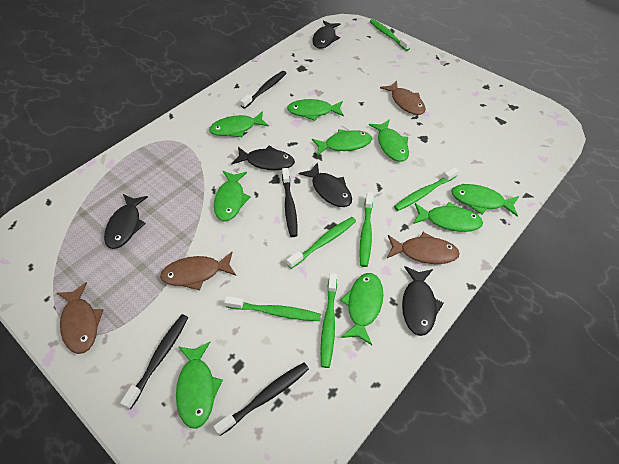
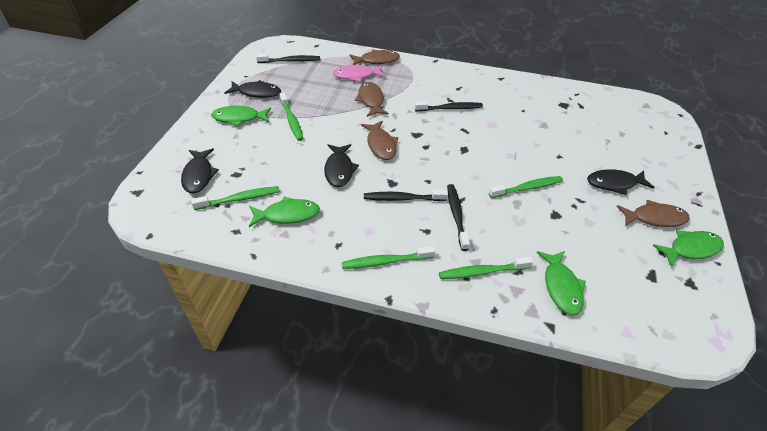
black fish: [104,194,148,249] [232,146,295,170] [298,162,352,207] [312,20,341,49] [402,266,444,336] = 5 -> [181,148,219,194] [225,80,281,98] [324,144,359,187] [587,169,655,195] = 4
green fish: [176,342,223,429] [209,111,269,137] [214,171,251,221] [287,99,344,121] [312,129,372,156] [340,273,383,345] [369,119,409,162] [413,202,483,232] [451,184,519,216] = 9 -> [211,106,271,127] [249,196,320,227] [537,251,586,315] [652,230,724,267] = 4
green toothbrush: [224,296,321,321] [287,217,356,269] [320,273,337,368] [359,192,373,267] [370,19,411,51] [394,167,459,211] = 6 -> [191,186,280,210] [280,92,304,141] [342,246,435,269] [439,257,533,279] [489,176,563,198] = 5
pink fish: none = 0 -> [332,65,385,82] = 1

